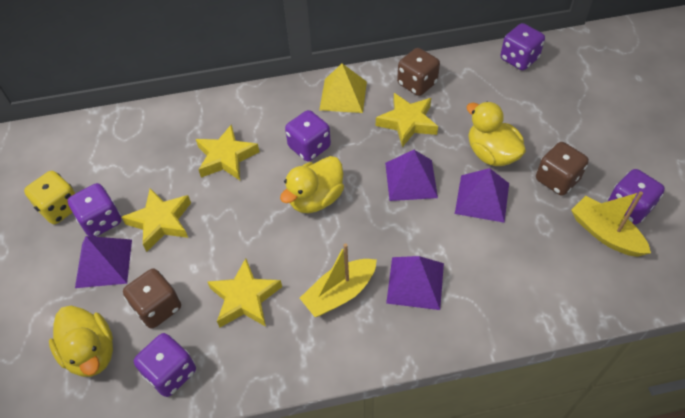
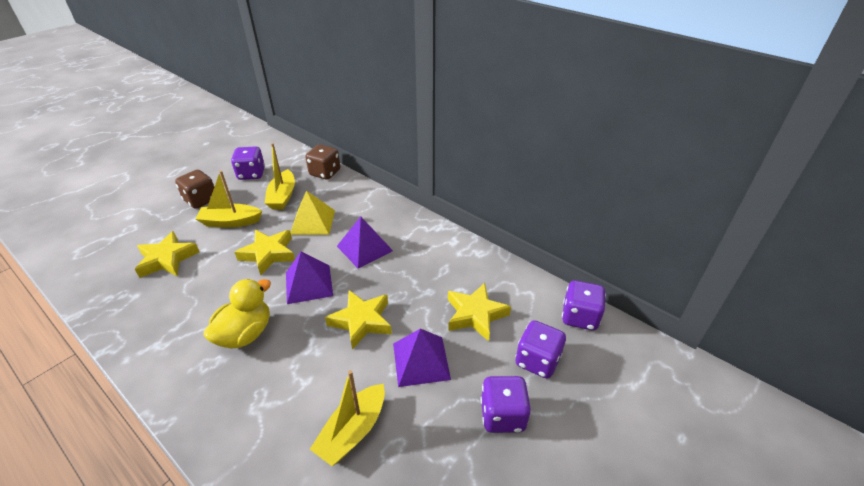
brown dice: [123,269,181,329] [397,48,440,96] [536,142,589,196] = 3 -> [175,170,214,209] [305,144,340,180] = 2
purple dice: [67,183,121,237] [134,333,196,397] [285,110,331,161] [501,23,545,70] [608,169,665,225] = 5 -> [231,147,265,180] [481,376,531,433] [515,320,566,379] [562,280,606,330] = 4
purple pyramid: [75,236,132,288] [385,150,438,201] [386,256,444,310] [455,168,509,223] = 4 -> [286,251,333,304] [337,216,393,269] [393,329,451,387] = 3
yellow boat: [300,244,377,317] [571,191,651,257] = 2 -> [196,170,262,228] [265,143,295,210] [310,370,385,466] = 3
yellow dice: [24,171,76,224] = 1 -> none = 0
yellow duck: [49,306,113,377] [280,156,344,213] [466,101,526,166] = 3 -> [203,279,271,348] = 1

